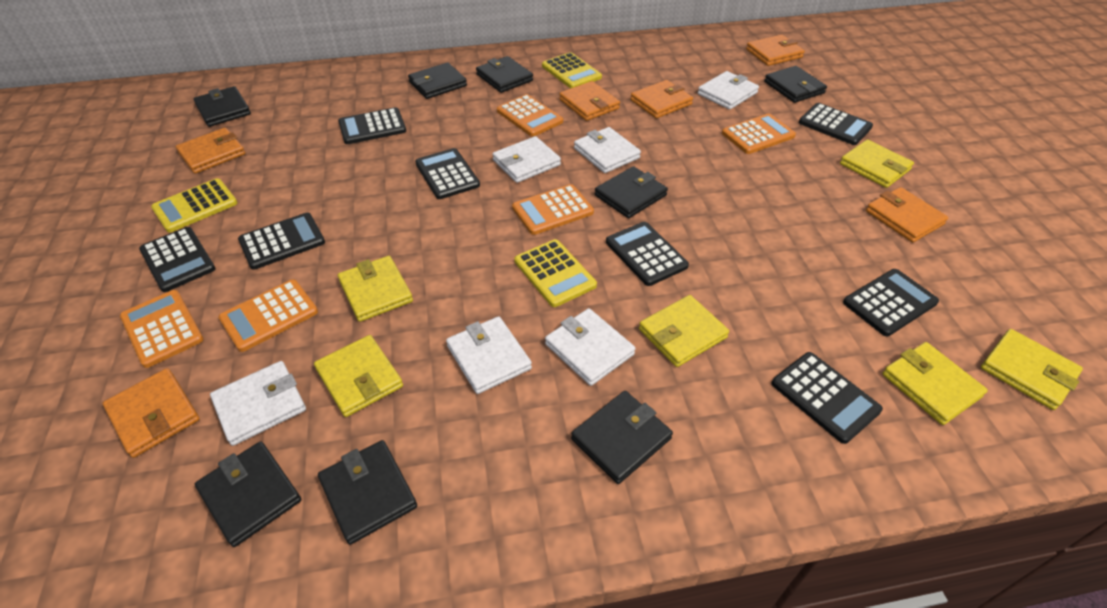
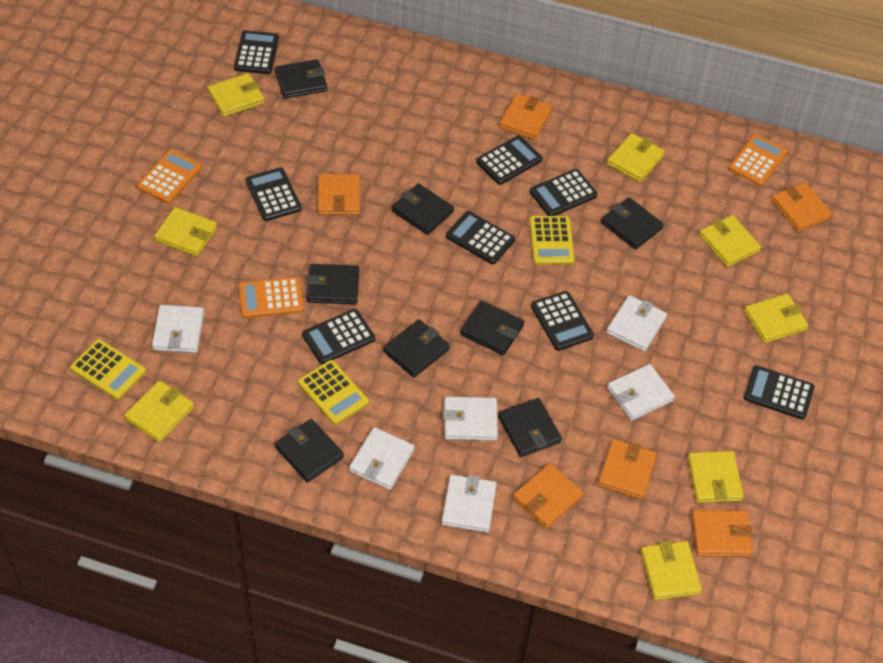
orange calculator: [120,290,203,368] [219,279,318,352] [497,94,563,137] [512,184,594,235] [722,113,796,154] = 5 -> [137,150,202,204] [238,277,304,318] [729,134,787,186] = 3
yellow wallet: [314,335,403,417] [338,256,413,322] [639,295,729,367] [840,139,914,188] [882,342,988,425] [981,329,1083,410] = 6 -> [124,380,194,442] [154,207,217,256] [208,73,265,117] [607,133,665,182] [641,541,702,600] [688,451,744,503] [699,215,761,267] [744,293,809,343] = 8

